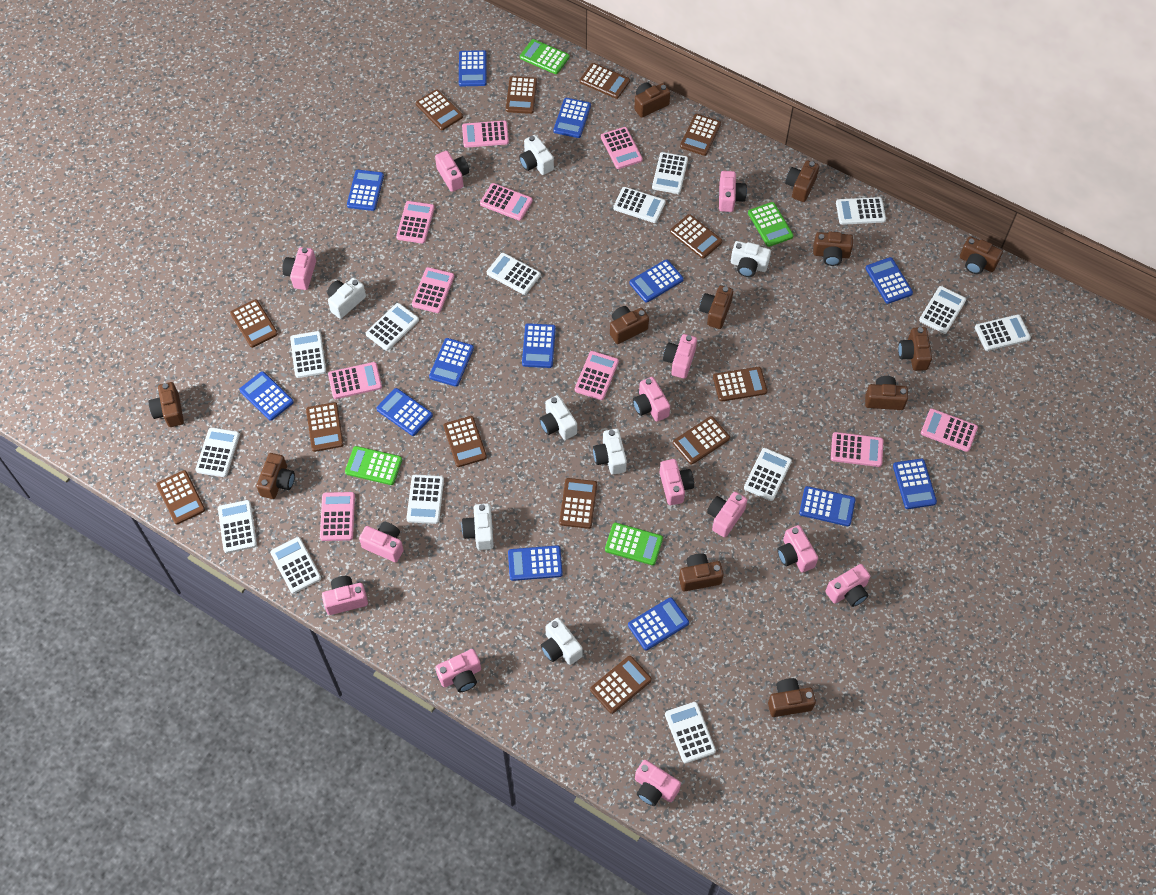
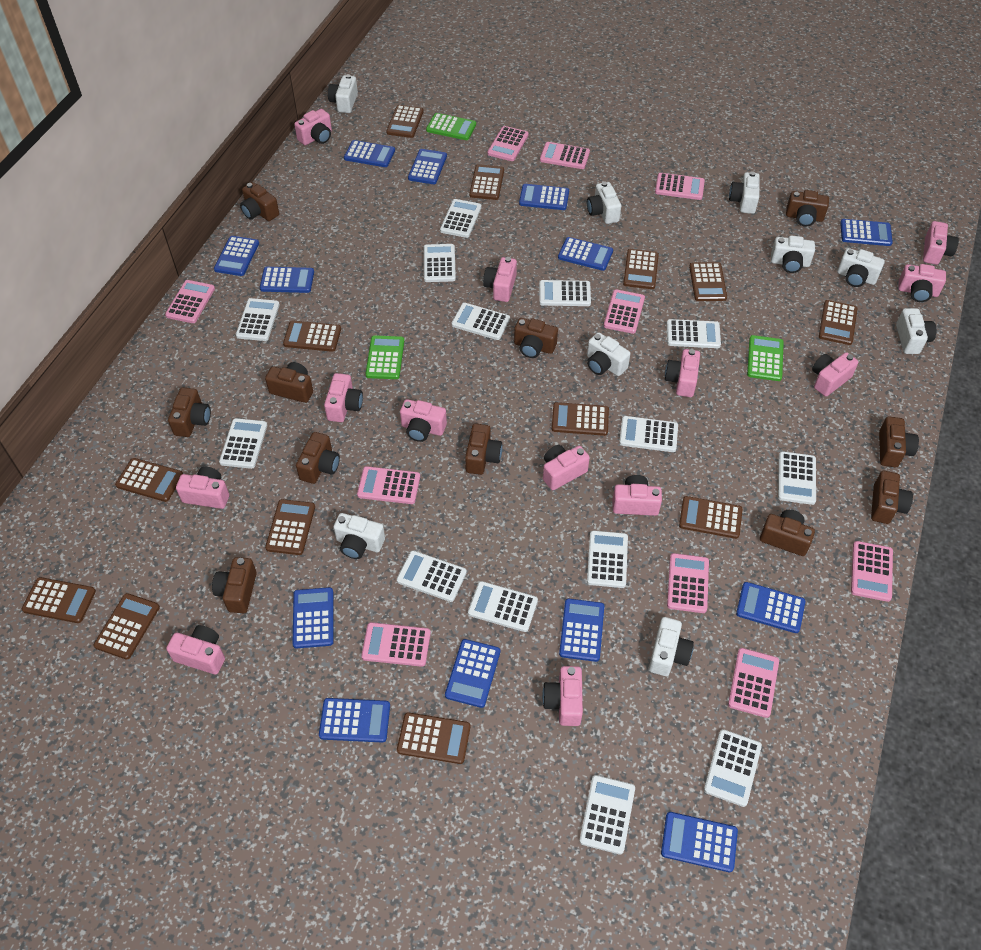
brown camera: [149,382,184,427] [256,453,295,499] [610,306,649,344] [634,82,670,118] [679,553,724,591] [699,285,733,329] [768,678,816,717] [785,160,819,202] [813,232,853,266] [865,376,908,410] [898,327,932,371] [960,236,1003,274] = 12 -> [168,387,211,437] [212,557,257,613] [240,182,279,221] [265,362,313,403] [296,432,340,484] [465,423,502,475] [514,318,558,358] [760,510,815,556] [786,190,829,227] [871,471,913,524] [879,416,919,467] = 11
green calculator: [345,446,402,485] [520,39,570,74] [605,523,663,565] [748,202,793,247] = 4 -> [365,335,404,379] [426,113,476,140] [747,335,784,381] = 3
white camera: [327,278,366,319] [462,504,494,550] [519,135,554,175] [539,395,577,440] [541,618,583,665] [593,429,627,475] [731,241,771,277] = 7 -> [328,74,358,113] [333,513,385,559] [587,181,621,224] [587,332,630,376] [649,617,694,676] [729,171,760,214] [771,236,815,273] [837,248,885,287] [896,308,936,354] = 9

